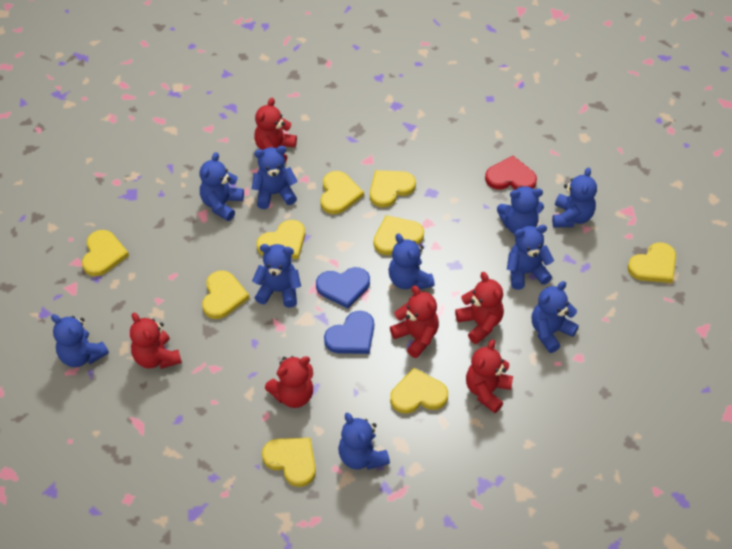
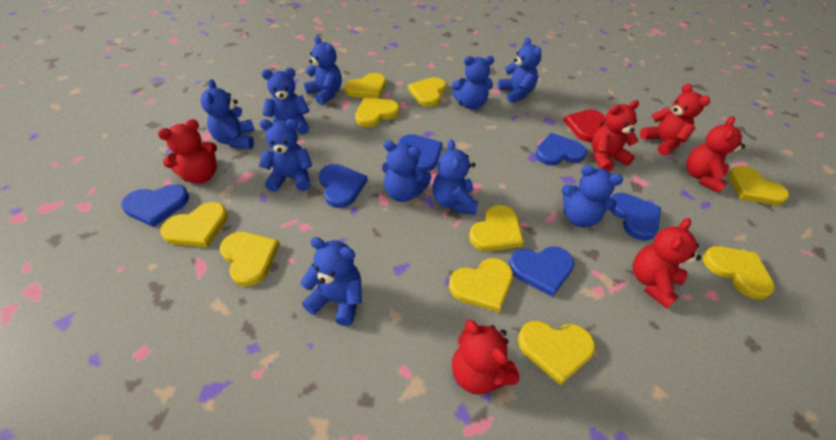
blue heart: [316,267,370,309] [324,311,374,354] = 2 -> [121,184,189,227] [319,164,367,208] [398,134,443,172] [509,246,574,297] [535,133,587,165] [609,193,661,241] = 6
yellow heart: [82,230,129,276] [202,270,250,319] [257,220,305,259] [262,438,316,487] [320,171,364,214] [370,170,416,208] [374,215,424,255] [390,368,448,414] [627,243,676,283] = 9 -> [160,202,228,247] [220,232,280,286] [345,73,386,99] [355,98,399,127] [408,77,446,107] [449,258,513,313] [469,205,524,251] [518,321,595,385] [703,246,775,300] [728,166,789,205] = 10

